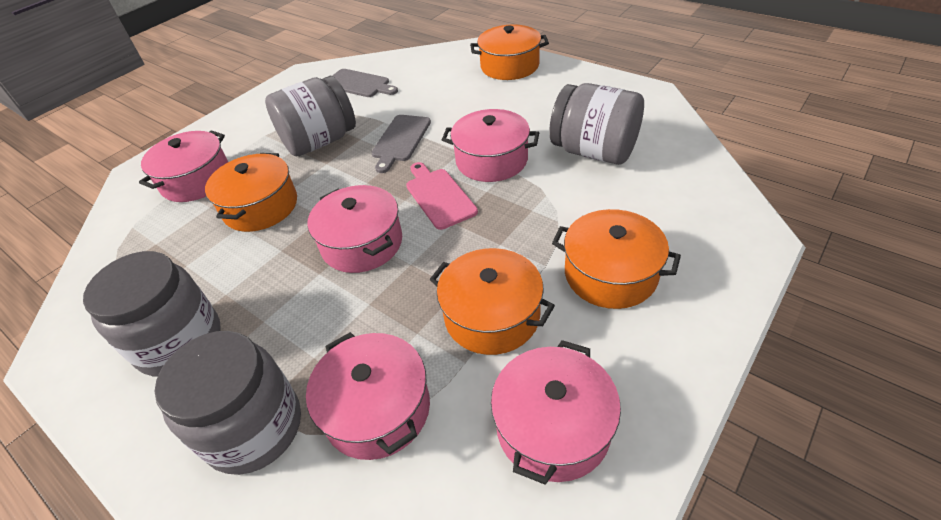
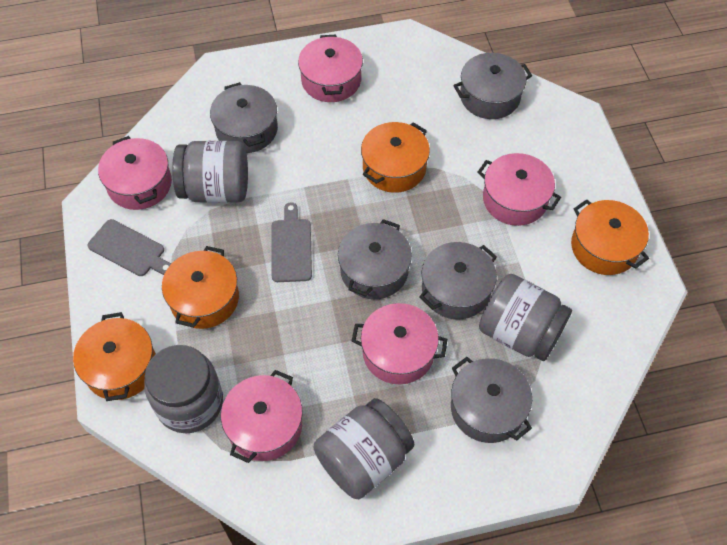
grey pot: none = 0 -> [210,82,278,153] [338,219,412,299] [419,242,497,319] [451,357,532,443] [453,53,532,119] = 5
pink cutting board: [406,162,478,230] = 1 -> none = 0

